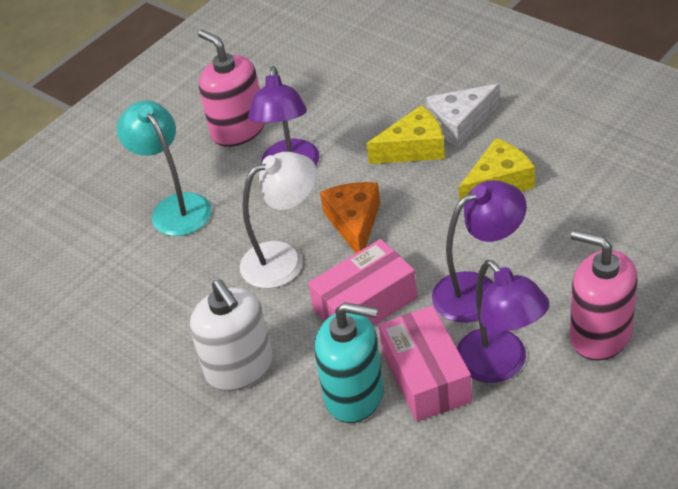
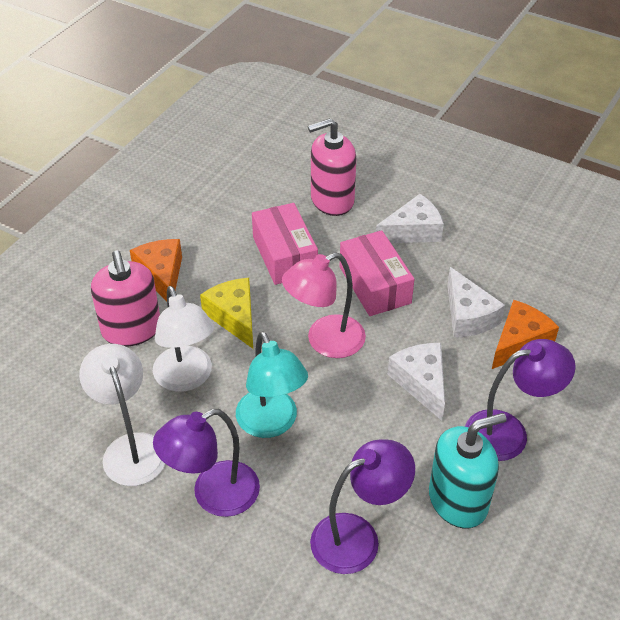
orange cheese: [320,182,380,253] = 1 -> [130,239,182,301] [492,300,559,369] = 2
pink lamp: none = 0 -> [282,252,366,358] = 1
white cheese: [426,84,500,147] = 1 -> [376,194,444,243] [387,343,445,421] [447,267,505,337] = 3
white lamp: [240,152,317,289] = 1 -> [79,344,165,486] [153,286,214,392] = 2
white soap dispenser: [190,279,273,391] = 1 -> none = 0
yellow cheese: [366,105,445,164] [459,138,535,207] = 2 -> [200,278,253,349] = 1

